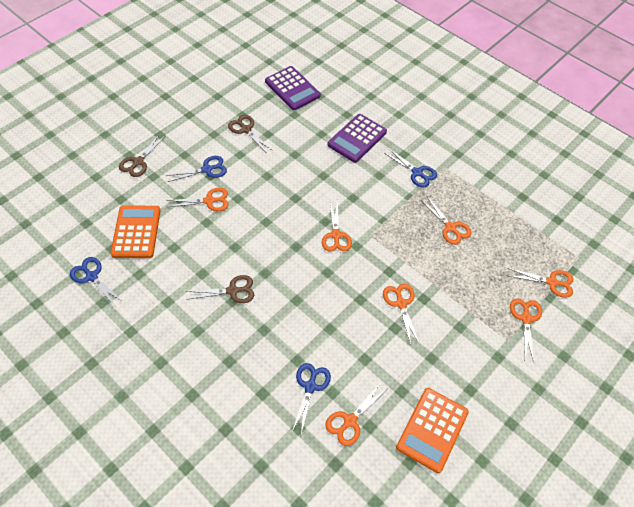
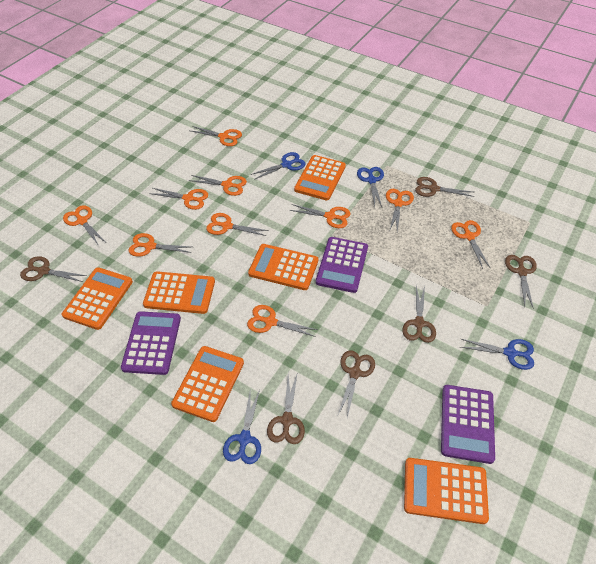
brown scissors: [119,134,166,177] [186,275,254,303] [228,115,273,152] = 3 -> [20,256,86,282] [267,375,305,444] [338,350,375,418] [402,286,436,343] [415,177,475,197] [505,255,537,309] = 6
orange calculator: [110,205,161,258] [396,388,469,473] = 2 -> [62,267,133,330] [143,271,215,314] [171,346,244,422] [248,244,318,290] [294,155,346,200] [404,458,489,524] = 6
orange scissors: [166,188,229,211] [322,201,352,252] [325,384,387,446] [383,284,420,345] [421,197,471,245] [507,268,573,298] [510,298,542,363] = 7 -> [63,205,105,246] [129,233,191,257] [149,188,208,210] [189,175,247,196] [191,126,242,146] [206,213,269,236] [247,305,318,337] [290,204,350,228] [386,189,414,232] [451,220,490,269] = 10
purple calculator: [265,66,321,110] [328,114,387,163] = 2 -> [121,311,181,375] [316,237,368,293] [441,385,495,464] = 3

